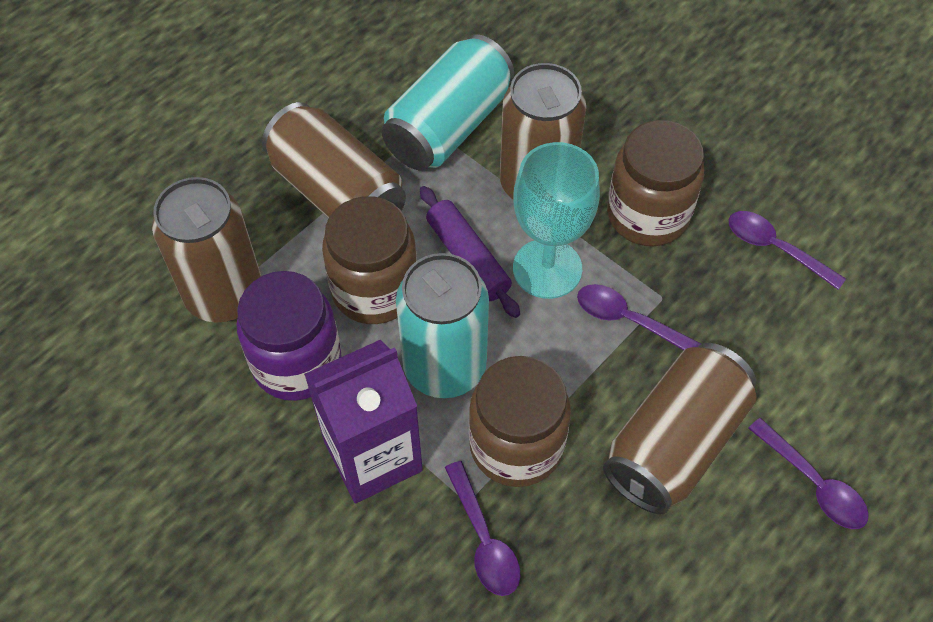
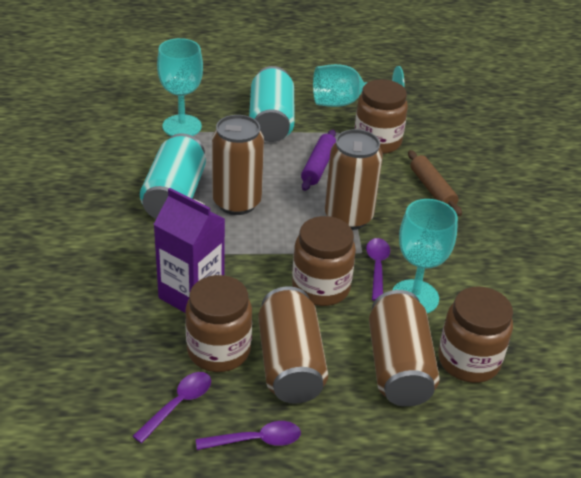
brown jar: [322,196,417,324] [469,356,571,487] [607,120,704,246] = 3 -> [185,275,252,372] [292,216,356,306] [355,79,408,154] [438,286,513,383] = 4
brown rolling pin: none = 0 -> [408,150,462,216] = 1
purple jar: [237,271,342,401] = 1 -> none = 0
purple spoon: [445,461,520,596] [577,284,701,350] [729,211,846,290] [748,418,869,529] = 4 -> [132,372,211,443] [196,421,301,450] [366,238,390,301] = 3
turquoise goblet: [513,142,600,299] = 1 -> [157,38,203,136] [313,64,404,107] [392,199,458,313] = 3

